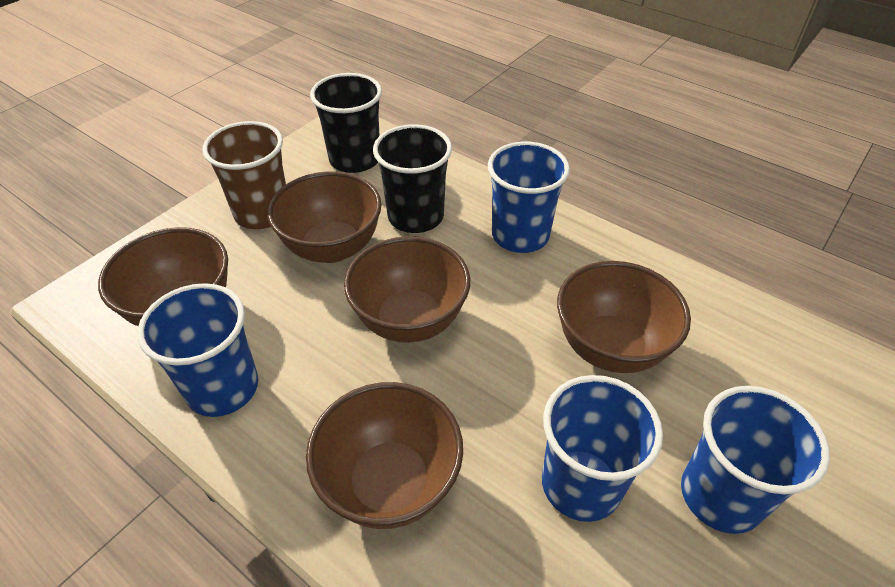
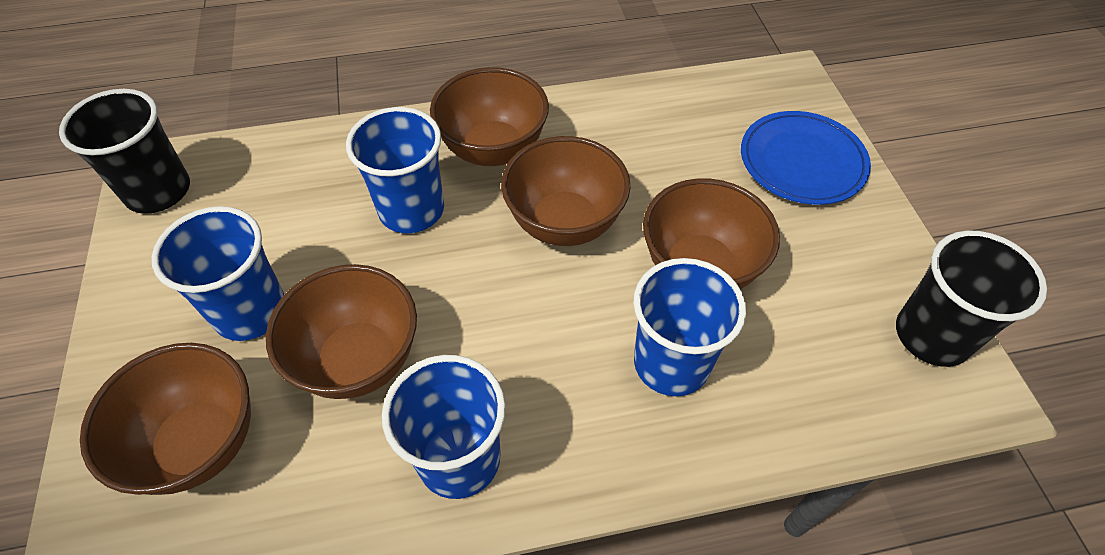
blue plate: none = 0 -> [741,111,871,205] = 1
brown cup: [202,121,286,229] = 1 -> none = 0

